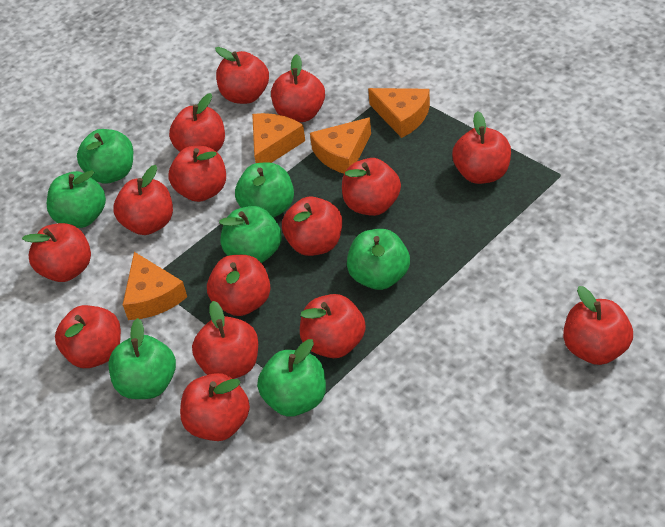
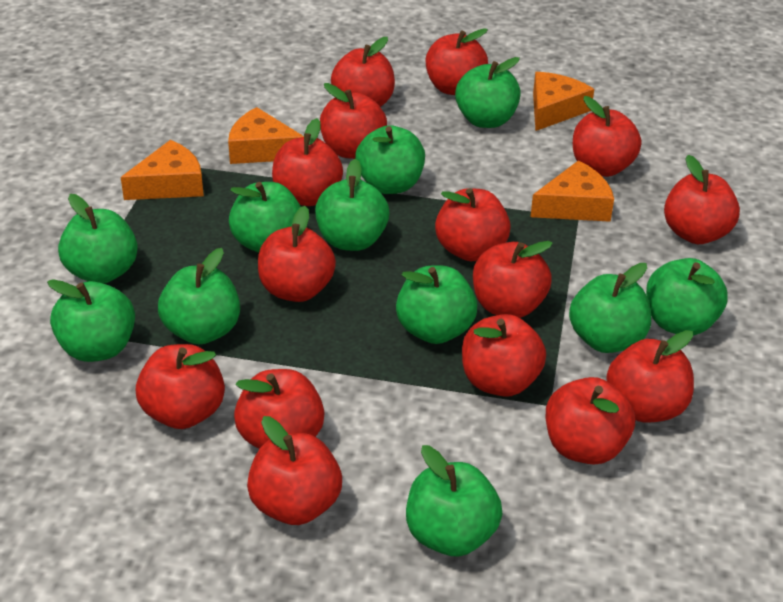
green apple: [47,170,106,228] [77,129,133,184] [109,318,176,399] [219,206,282,263] [235,163,294,218] [257,339,326,417] [347,229,410,290] = 7 -> [47,279,135,362] [58,194,138,284] [158,248,240,344] [229,182,301,253] [315,159,389,251] [355,125,425,194] [396,265,477,344] [406,445,502,556] [455,57,521,128] [569,263,651,353] [646,258,728,335] = 11

